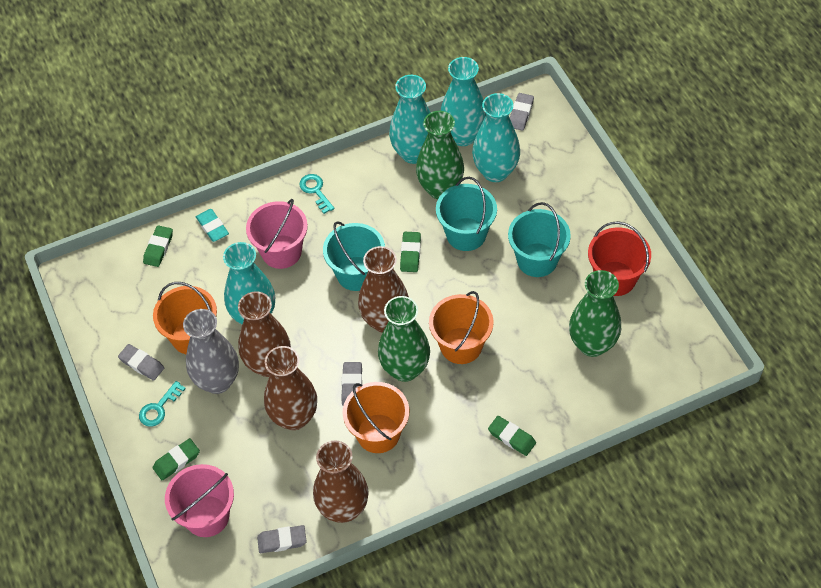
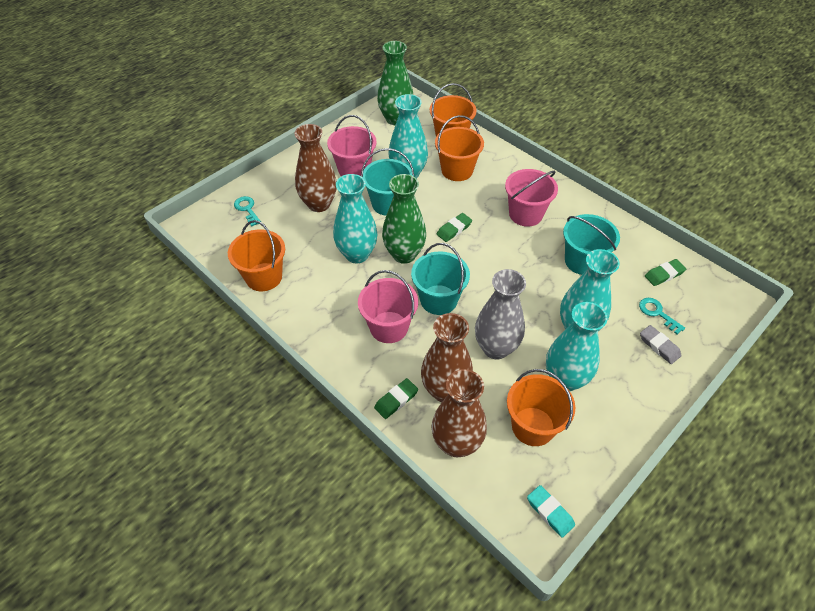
brown vase: [238,291,291,377] [264,346,317,430] [313,440,369,523] [358,246,409,333] = 4 -> [294,124,336,212] [421,313,473,402] [432,369,487,457] = 3
green eraser: [143,225,173,267] [153,438,200,480] [400,232,421,272] [488,416,536,456] = 4 -> [374,378,418,419] [437,213,472,242] [645,259,686,286] = 3
green vase: [378,296,430,382] [416,111,464,199] [569,270,621,357] = 3 -> [377,41,413,125] [382,174,426,264] = 2
grey eraser: [118,344,164,381] [257,525,307,553] [341,362,362,406] [510,93,534,131] = 4 -> [640,325,682,364] = 1
orange bucket: [153,282,217,354] [342,382,409,453] [429,291,494,364] = 3 -> [228,220,285,291] [430,83,477,136] [435,115,484,181] [507,369,575,446] = 4
pink bucket: [165,464,234,537] [246,199,308,269] = 2 -> [327,115,377,176] [358,270,418,343] [505,169,558,227] = 3
red bucket: [588,221,651,296] = 1 -> none = 0

